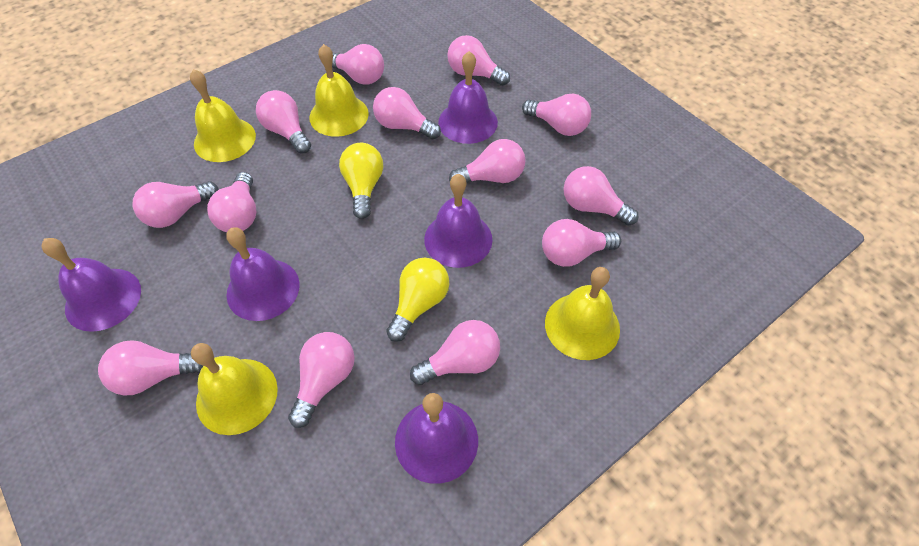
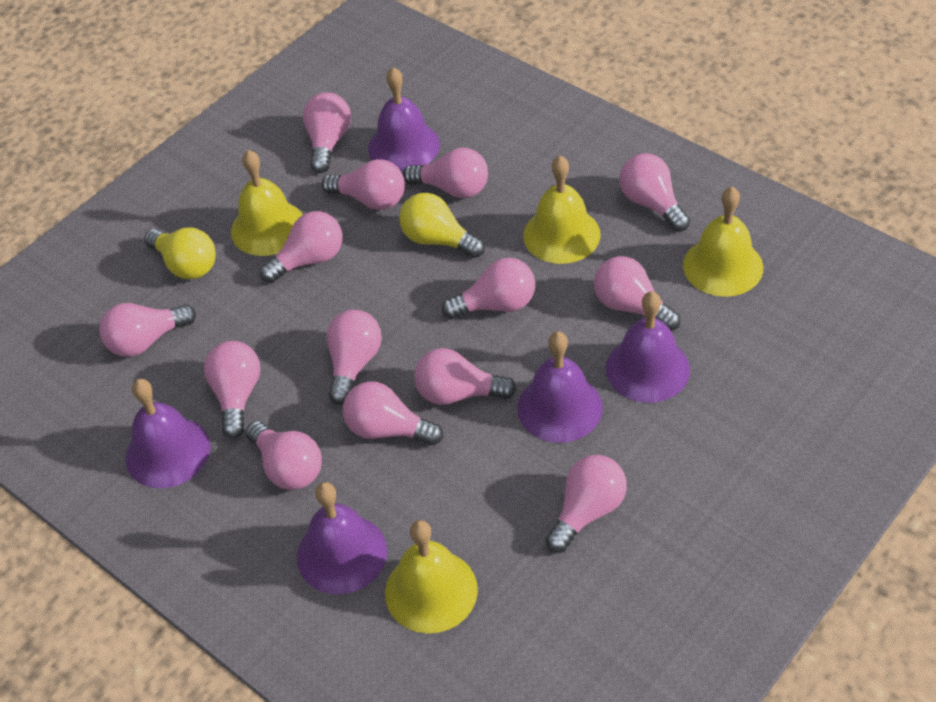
pink light bulb: [98,340,203,396] [132,181,218,228] [207,172,256,232] [256,90,311,154] [288,332,355,428] [332,44,384,85] [373,87,441,139] [410,320,500,385] [447,35,510,86] [449,139,526,183] [522,94,591,136] [542,219,621,267] [564,166,638,226] = 13 -> [99,303,196,357] [204,341,260,438] [246,421,322,490] [260,211,343,283] [303,92,351,173] [322,159,405,210] [326,310,382,405] [343,381,443,445] [403,148,488,198] [414,348,517,405] [442,258,535,319] [545,455,627,553] [594,256,680,331] [619,153,690,232] = 14

